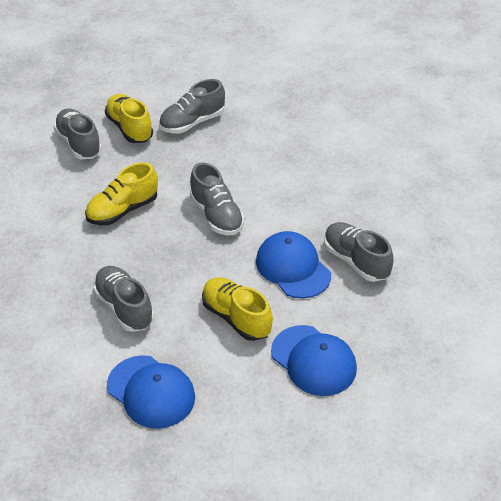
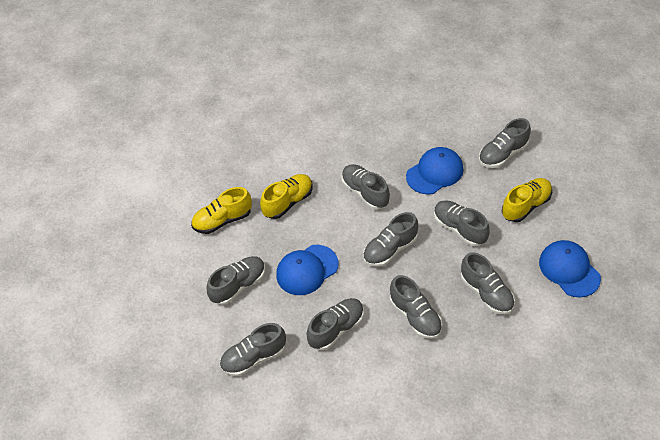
grey shoe: [54,108,102,159] [93,266,154,332] [159,79,225,133] [190,162,244,236] [324,222,394,282] = 5 -> [207,256,265,305] [220,323,286,377] [307,298,364,350] [341,164,390,210] [363,212,418,267] [390,275,442,339] [434,200,490,246] [461,252,515,315] [479,118,531,168] = 9

